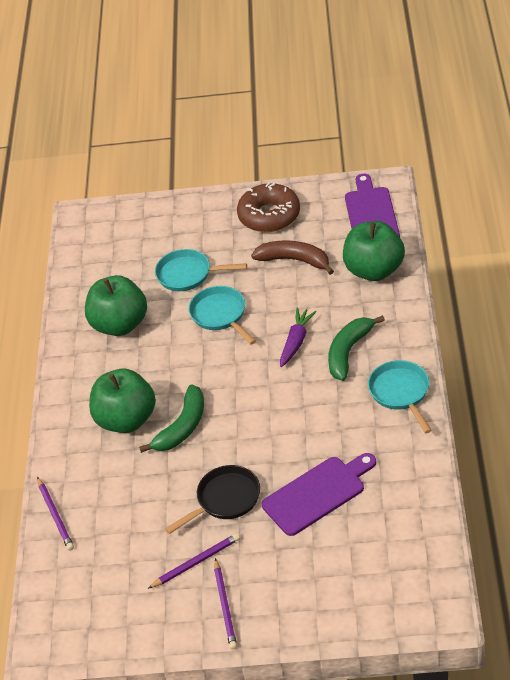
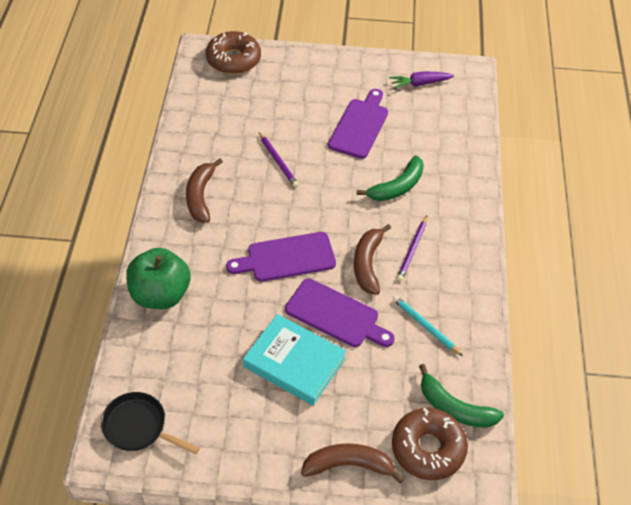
brown banana: [251,240,334,275] = 1 -> [186,158,223,223] [301,443,404,484] [354,224,391,295] = 3
brown donut: [237,183,300,232] = 1 -> [206,31,261,74] [392,408,468,480] = 2
green apple: [85,275,147,336] [89,369,156,433] [343,221,405,281] = 3 -> [126,248,190,309] = 1
purple cutting board: [262,453,376,536] [345,174,400,237] = 2 -> [226,232,336,282] [285,278,395,347] [328,89,388,159] = 3
purple pencil: [37,477,74,551] [148,533,240,589] [214,558,237,650] = 3 -> [259,132,299,187] [397,216,427,281] = 2
turquoise book: none = 0 -> [243,314,346,405] = 1
turquoise pan: [155,249,247,291] [189,286,256,345] [368,360,432,433] = 3 -> none = 0
turquoise pencil: none = 0 -> [393,295,463,356] = 1

